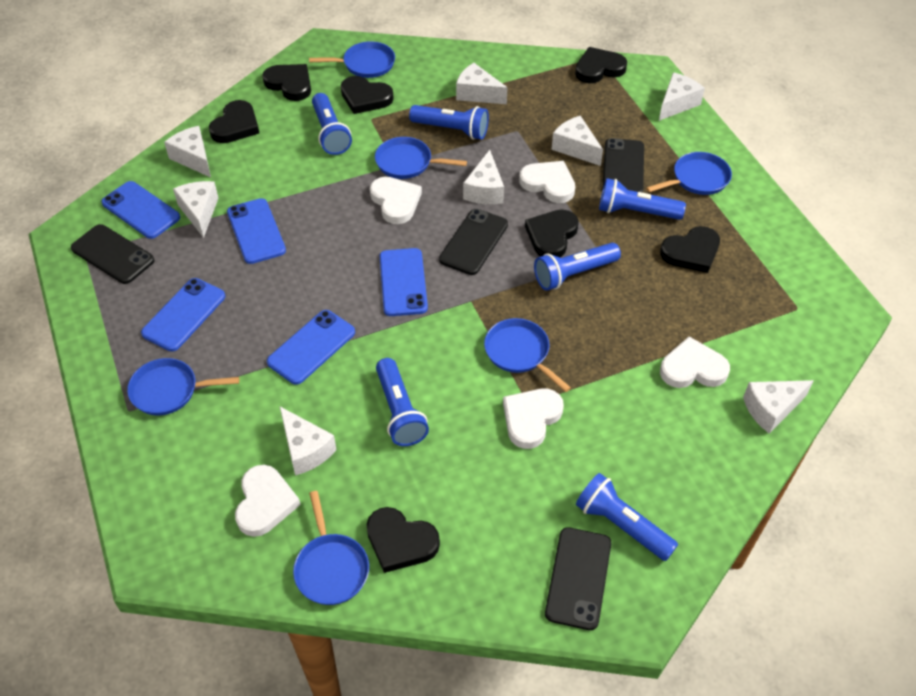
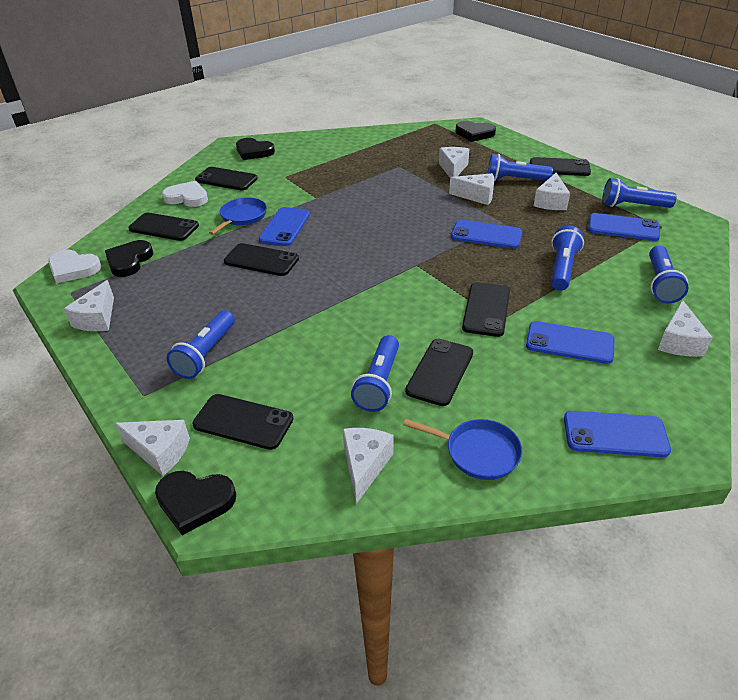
black heart: [209,100,259,143] [262,64,311,101] [341,76,394,114] [367,507,440,573] [525,210,579,257] [575,47,627,83] [660,226,720,273] = 7 -> [105,240,153,277] [155,471,236,535] [236,138,275,160] [456,121,496,142] = 4
black phone: [71,224,155,284] [439,209,508,275] [545,527,611,630] [602,138,644,193] = 4 -> [128,213,199,241] [192,394,293,450] [195,167,258,190] [224,243,299,276] [405,339,473,406] [462,282,510,337] [530,157,591,176] = 7
blue pan: [127,358,239,416] [293,491,369,605] [309,41,395,78] [375,137,467,179] [484,318,571,392] [646,152,732,195] = 6 -> [209,198,267,235] [403,419,522,480] = 2
white cheese: [164,126,211,178] [173,181,218,238] [280,407,337,476] [456,63,507,104] [463,150,504,204] [552,116,603,166] [659,72,705,121] [743,380,814,434] = 8 -> [64,280,114,331] [115,420,190,476] [343,428,394,504] [439,147,469,177] [449,173,494,205] [534,173,570,210] [658,300,713,357] = 7
white heart: [235,465,301,537] [370,177,422,224] [503,389,564,449] [519,161,575,203] [660,337,730,388] = 5 -> [48,249,101,283] [162,181,208,207] = 2

